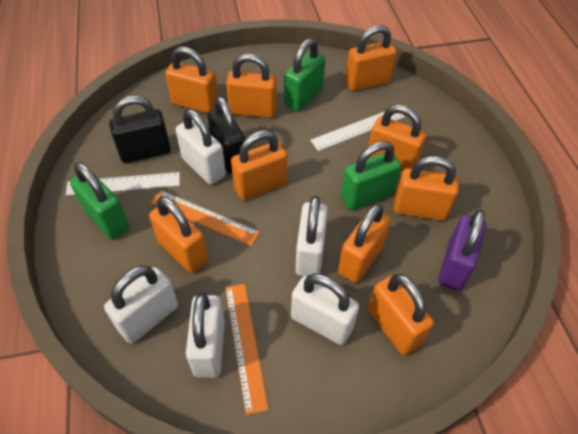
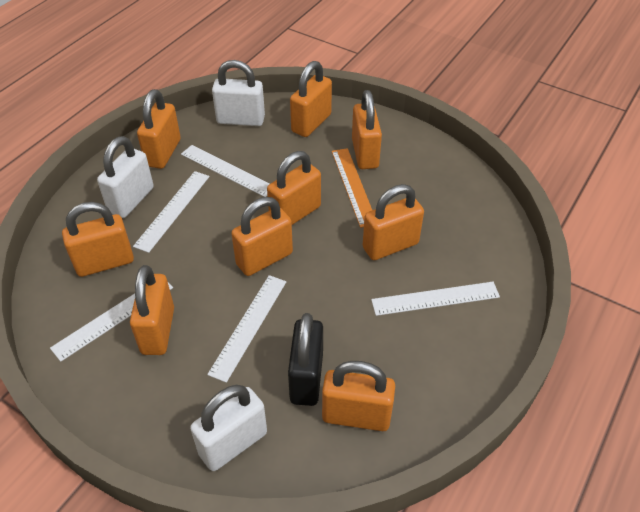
black padlock: [109,96,171,163] [207,96,245,174] = 2 -> [288,313,323,406] = 1
green padlock: [70,162,129,239] [284,38,325,111] [341,141,401,210] = 3 -> none = 0
orange ruler: [151,190,260,246] [225,284,268,415] = 2 -> [332,148,372,228] = 1
purple padlock: [438,210,486,291] = 1 -> none = 0
white padlock: [104,265,178,344] [176,109,226,185] [186,293,225,378] [291,273,359,345] [295,196,328,276] = 5 -> [97,136,154,218] [190,385,267,471] [212,60,265,126] = 3
white ruler: [66,172,180,196] [310,111,405,151] = 2 -> [50,283,173,362] [133,171,209,253] [181,145,270,197] [207,275,286,383] [371,282,500,316] = 5

